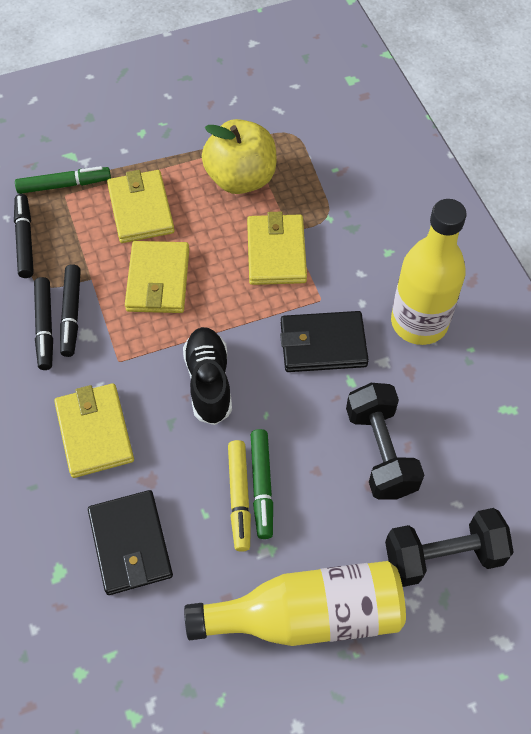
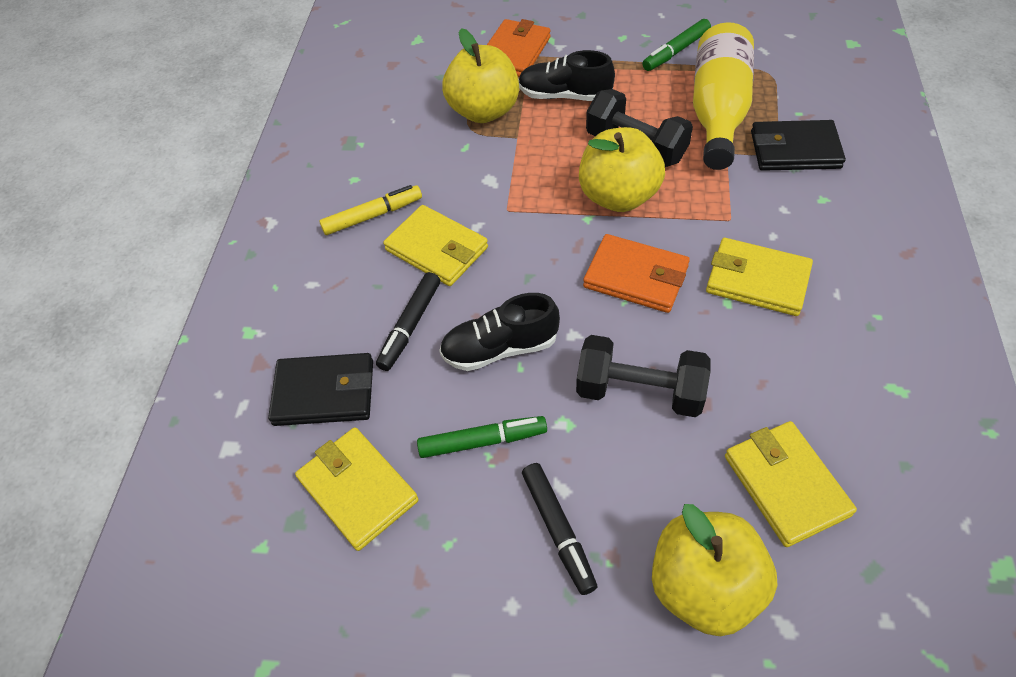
black marker: [14,194,34,278] [34,277,53,370] [60,264,81,357] = 3 -> [376,272,440,371] [522,463,597,595] = 2
black shoe: [183,327,232,425] = 1 -> [439,293,560,371] [518,50,615,101] = 2
orange wallet: none = 0 -> [487,19,551,77] [583,234,690,313] = 2
yellow apple: [202,119,277,194] = 1 -> [442,28,519,123] [579,127,665,212] [652,504,777,636] = 3
yellow bottle: [184,561,406,646] [391,199,467,345] = 2 -> [693,22,754,170] = 1

